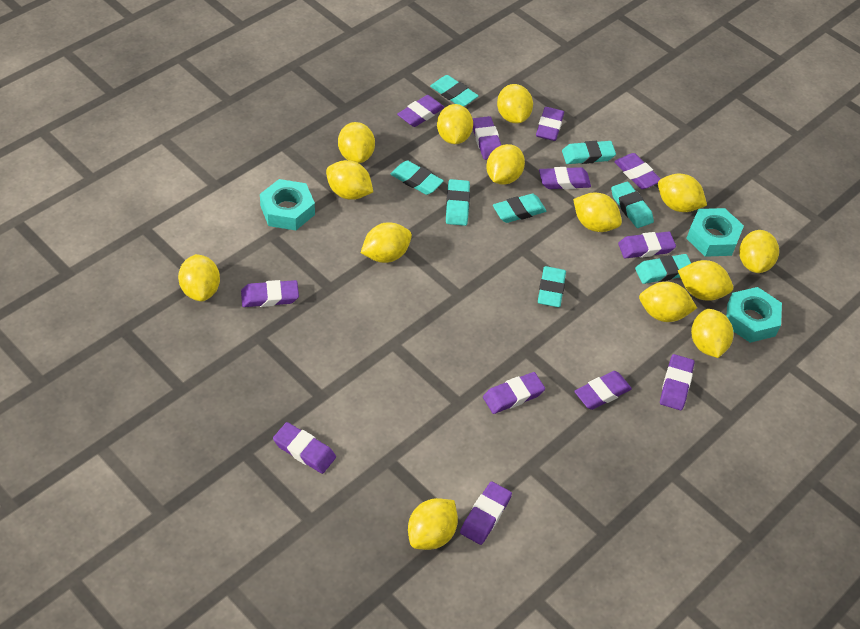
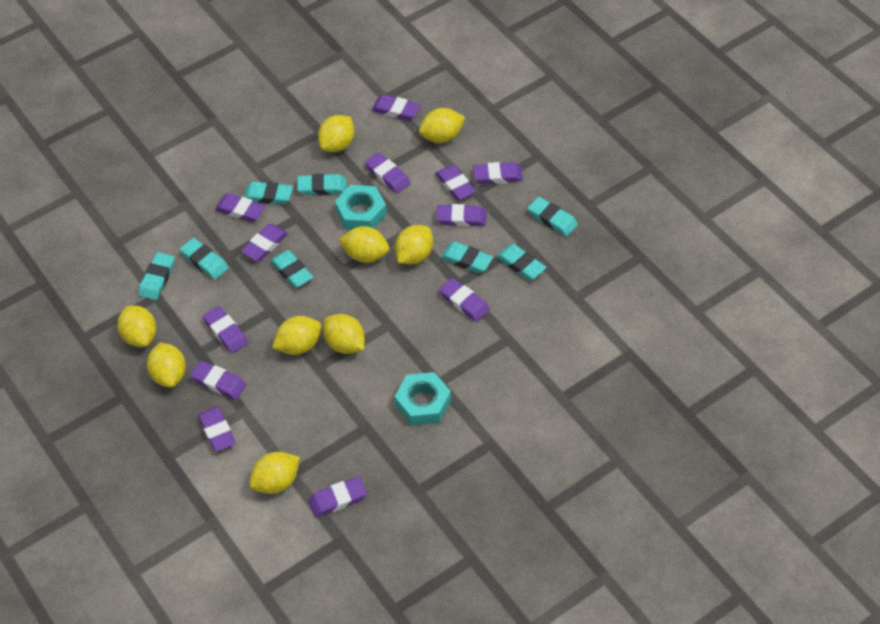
turquoise nut: [260,179,315,230] [686,208,744,257] [726,287,782,343] = 3 -> [335,185,387,230] [395,372,451,425] = 2
yellow lemon: [178,254,220,301] [326,160,373,200] [338,122,375,163] [361,222,412,263] [408,498,458,550] [437,104,473,144] [486,144,525,185] [497,84,533,123] [573,193,622,232] [639,282,697,322] [658,174,707,212] [678,260,733,301] [691,309,733,358] [739,230,779,273] = 14 -> [117,305,156,347] [147,343,186,388] [249,452,300,494] [272,316,322,355] [318,115,355,152] [323,314,365,354] [339,226,390,263] [395,225,433,264] [419,108,465,143] = 9

